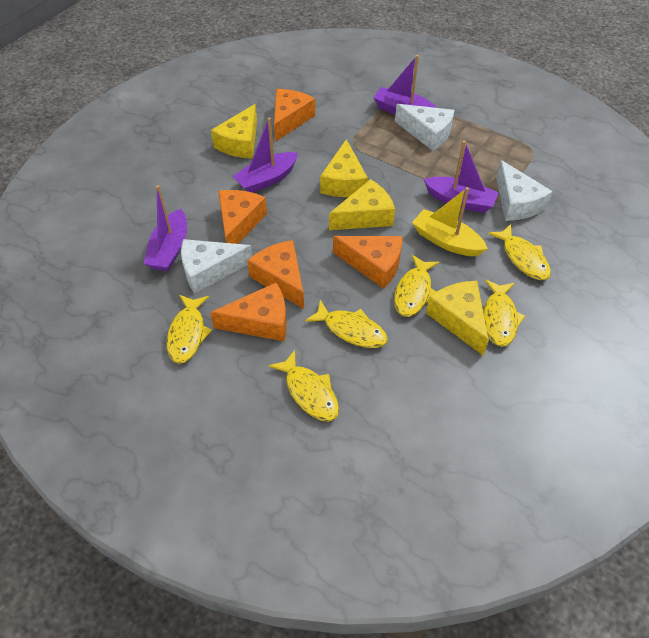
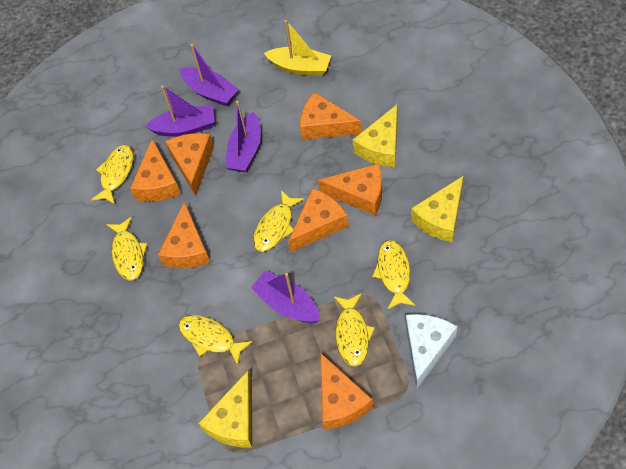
orange cheese: [210,283,287,341] [218,190,267,244] [247,240,304,309] [274,89,315,142] [333,236,402,289] = 5 -> [130,139,181,201] [158,201,210,268] [165,133,214,196] [288,188,349,252] [300,92,362,140] [318,163,382,216] [320,353,373,430] = 7
white cheese: [181,239,252,294] [395,104,454,151] [496,160,553,221] = 3 -> [405,314,458,389] = 1
yellow cheese: [211,104,257,159] [320,139,368,197] [329,179,395,230] [426,281,489,356] = 4 -> [198,371,252,448] [353,105,397,167] [411,176,463,242] = 3

